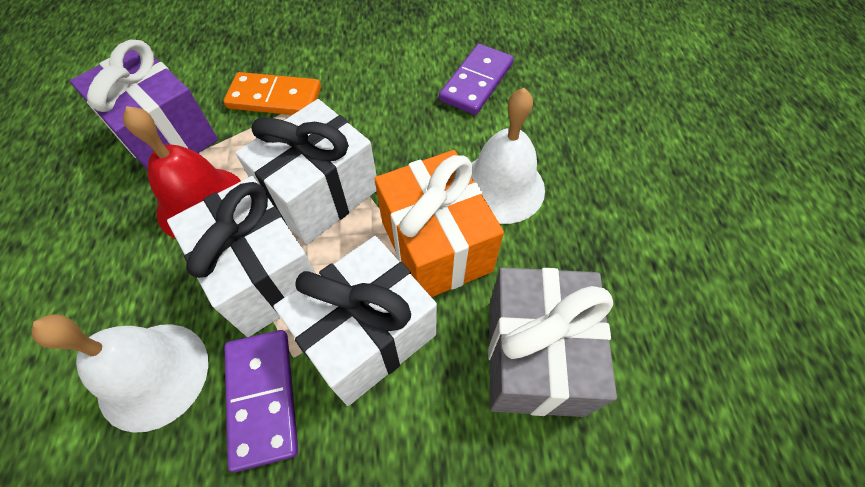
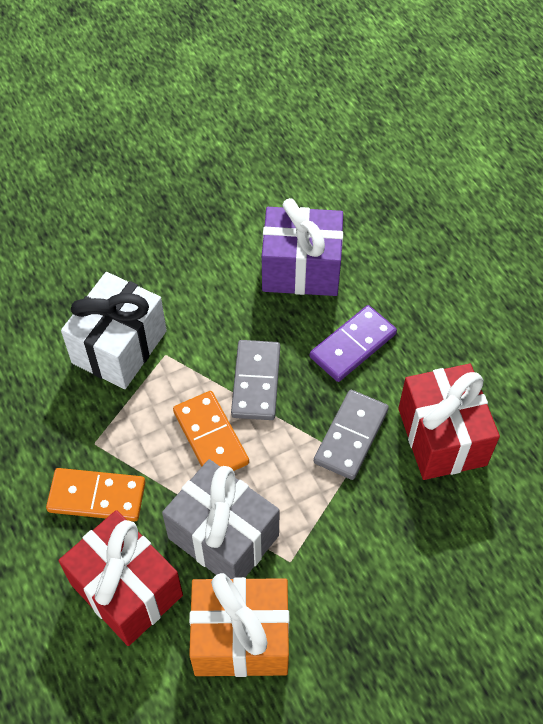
grey domino: none = 0 -> [231,340,280,420] [314,390,389,480] = 2
orange domino: [224,72,321,115] = 1 -> [46,468,145,521] [173,391,249,471] = 2
purple domino: [225,330,298,472] [439,44,514,115] = 2 -> [310,305,397,382] = 1
red bell: [123,106,241,239] = 1 -> none = 0
red gift: none = 0 -> [58,510,183,646] [398,364,500,480] = 2
white bell: [31,314,208,433] [471,88,545,224] = 2 -> none = 0
white gift: [167,176,316,337] [235,99,376,244] [274,236,437,406] = 3 -> [61,272,167,389] = 1

